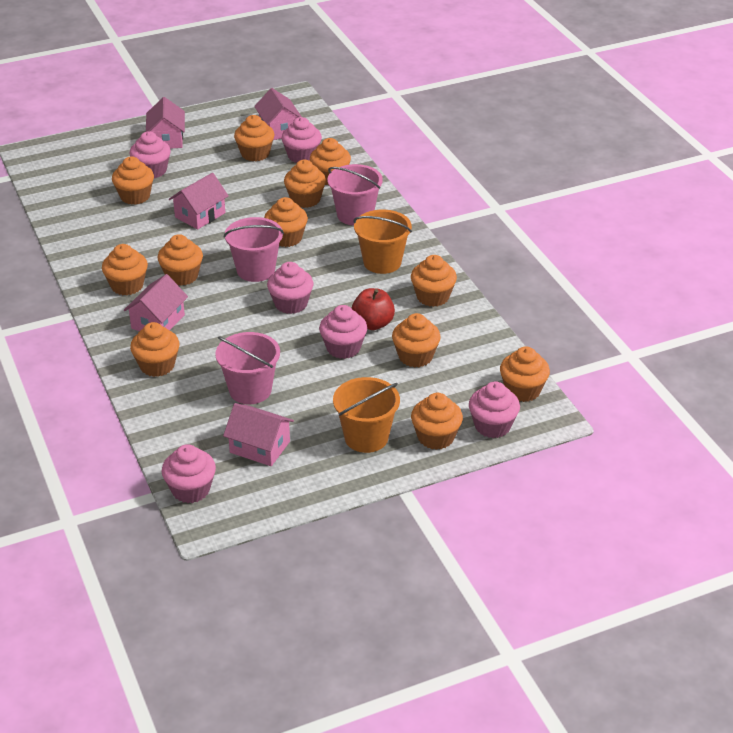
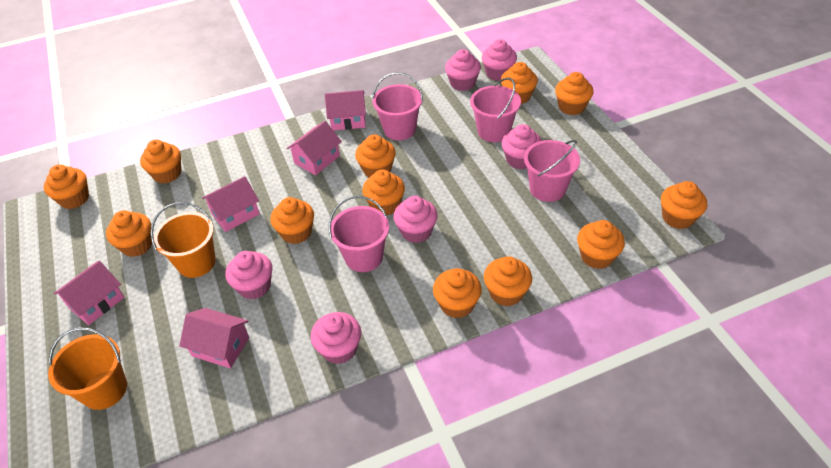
pink bucket: [215,332,280,404] [224,217,284,282] [328,164,383,225] = 3 -> [329,196,389,272] [372,72,423,140] [470,77,521,142] [524,140,580,202] = 4
red apple: [352,288,395,330] = 1 -> none = 0

